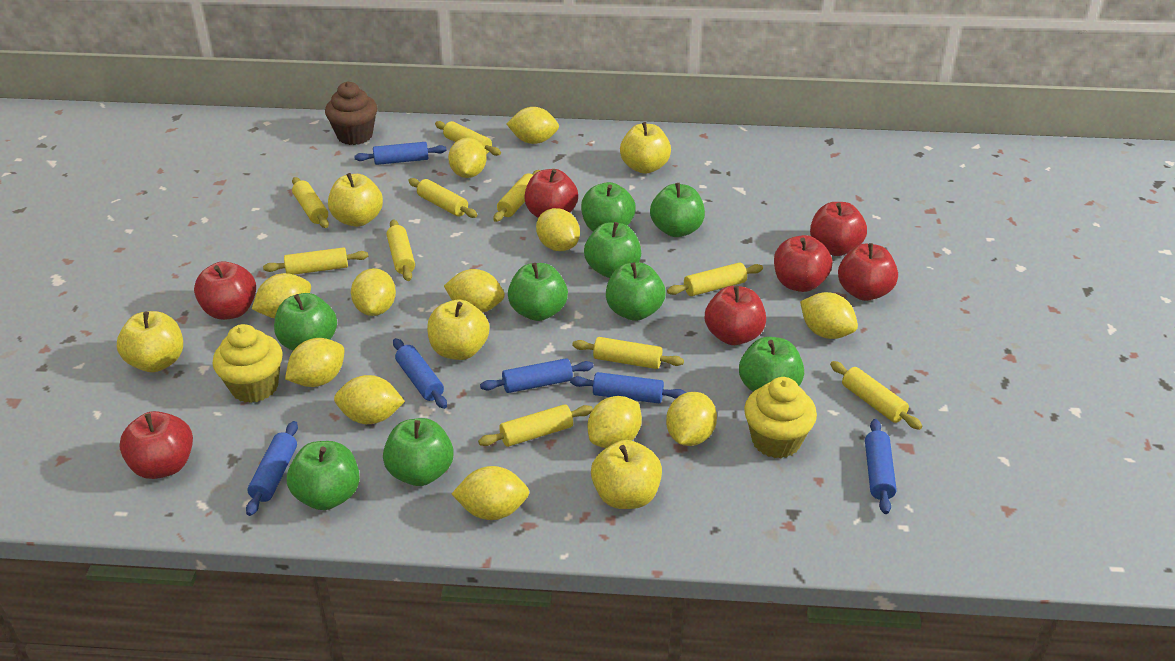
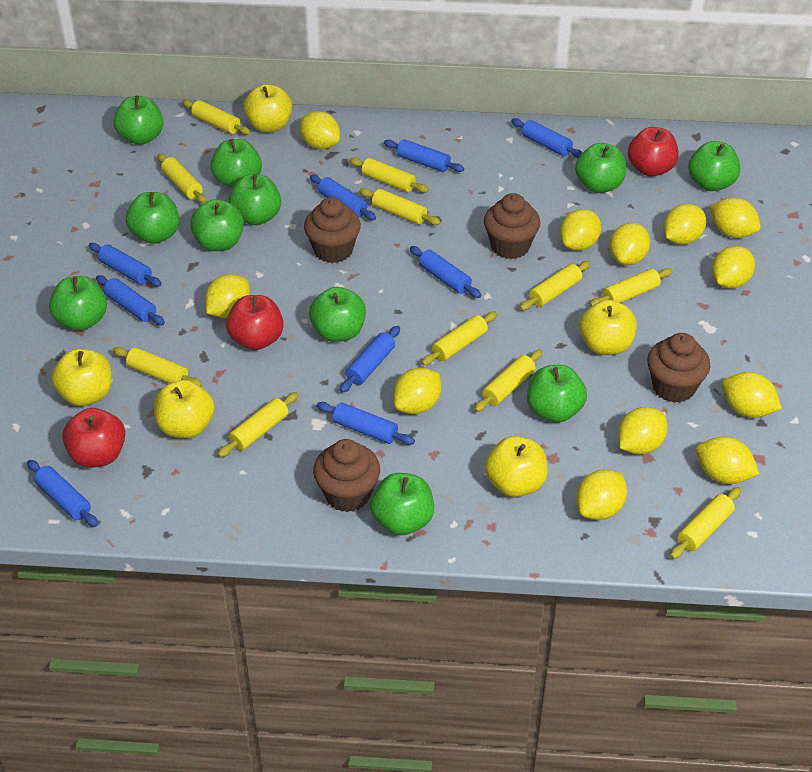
blue rolling pin: [246,421,298,516] [354,142,447,165] [393,338,447,409] [480,358,594,393] [570,372,687,403] [865,419,897,514] = 6 -> [27,460,98,527] [89,243,162,287] [96,275,165,325] [310,175,376,220] [317,402,415,445] [340,326,400,393] [384,139,464,172] [410,246,481,298] [511,118,583,158] = 9
brown cupcake: [325,81,377,145] = 1 -> [304,197,361,263] [313,439,380,512] [484,193,540,259] [647,333,710,403] = 4
green apple: [274,293,337,351] [287,441,360,510] [383,418,454,486] [508,263,568,321] [581,182,636,232] [584,222,641,278] [606,262,666,321] [650,183,705,237] [739,337,804,392] = 9 -> [49,276,107,331] [113,95,163,145] [126,192,179,244] [190,199,244,251] [210,139,262,188] [229,174,281,225] [309,287,366,342] [370,473,434,535] [527,365,587,423] [575,143,626,193] [688,141,740,191] = 11
red apple: [119,411,193,479] [194,261,256,320] [525,169,578,218] [705,286,766,345] [774,235,832,292] [810,202,867,256] [838,243,898,301] = 7 -> [62,408,126,468] [226,295,284,350] [628,127,679,177] = 3
yellow cupcake: [213,324,283,403] [744,377,817,458] = 2 -> none = 0
yellow rolling pin: [263,247,368,275] [292,177,329,228] [387,219,415,281] [408,178,478,218] [435,121,501,156] [478,404,593,447] [493,170,541,222] [572,337,684,369] [667,263,763,296] [830,361,922,430] = 10 -> [113,347,202,387] [158,154,207,204] [182,100,250,135] [218,392,299,457] [349,158,429,193] [359,188,440,225] [421,312,497,366] [474,349,542,412] [520,261,591,310] [590,268,673,307] [670,487,741,559] = 11

